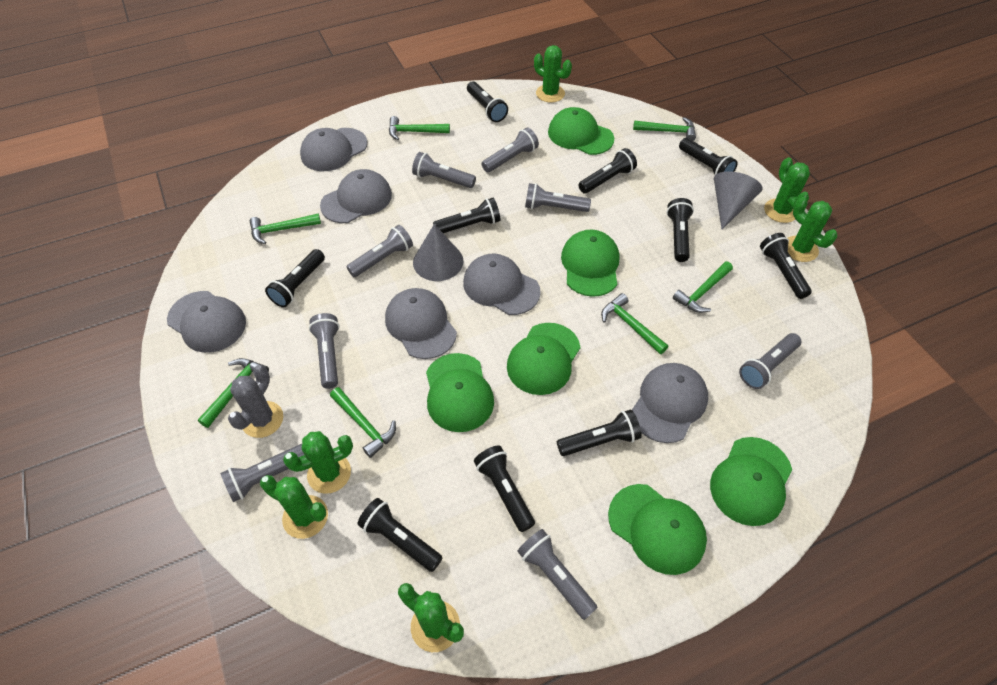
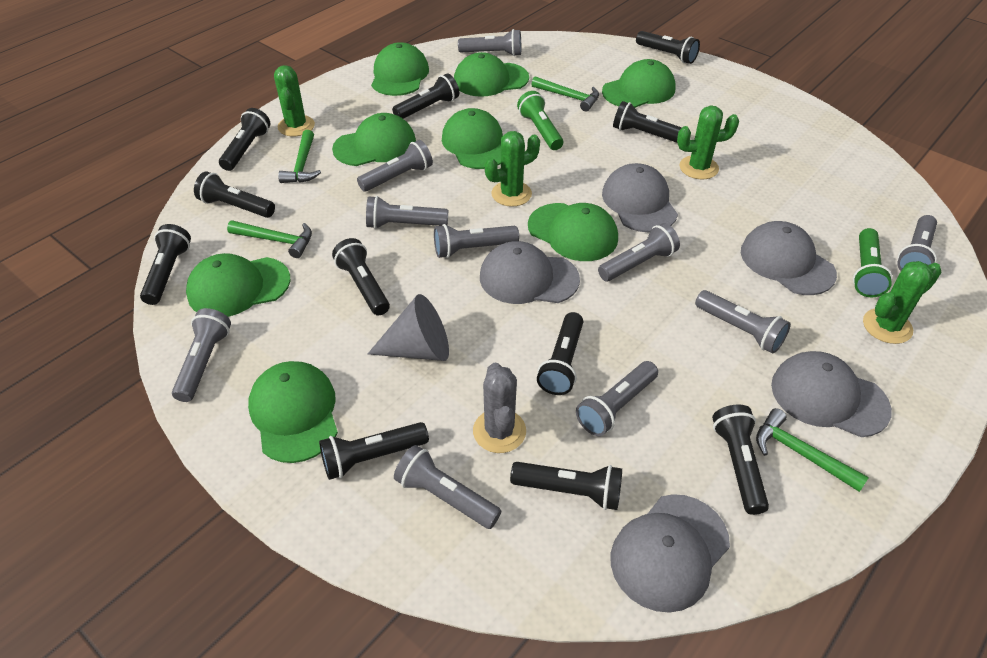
black flashlight: [265,249,325,307] [358,498,443,572] [433,198,501,233] [467,81,508,122] [474,445,535,532] [557,410,642,456] [578,148,637,194] [666,198,694,262] [679,138,738,175] [760,233,812,299] = 10 -> [140,224,191,305] [194,171,275,218] [219,108,270,171] [319,422,429,480] [332,238,390,315] [392,73,459,119] [510,462,622,510] [537,312,583,395] [613,101,682,143] [636,31,700,64] [712,405,769,515] = 11
green cactus: [260,475,328,539] [283,431,353,494] [398,583,464,652] [534,45,572,102] [764,157,810,223] [788,197,837,262] = 6 -> [274,65,315,137] [485,131,540,207] [677,106,739,179] [863,261,941,344] = 4
green cap: [426,353,494,432] [507,323,581,395] [548,107,614,155] [561,229,619,297] [608,484,707,575] [710,437,792,526] = 6 -> [186,253,290,317] [248,361,338,463] [332,113,416,166] [371,42,429,96] [442,108,503,169] [454,52,529,97] [528,203,618,261] [602,59,676,108] = 8
green flashlight: none = 0 -> [517,91,563,150] [853,228,892,297] = 2
green hammer: [198,358,269,428] [250,213,321,244] [330,387,396,458] [389,116,450,140] [601,293,668,354] [633,117,696,141] [673,261,733,313] = 7 -> [227,220,312,258] [278,130,321,183] [531,76,599,111] [756,408,869,492] = 4
grey cap: [167,291,246,353] [300,128,367,171] [320,169,392,223] [385,288,457,359] [463,254,541,315] [632,363,708,443] = 6 -> [480,241,580,304] [602,163,678,232] [611,494,730,613] [741,221,837,295] [771,351,892,437] = 5
grey cone: [413,224,464,281] [714,171,763,229] = 2 -> [368,294,449,361] = 1
grey flashlight: [220,444,304,502] [309,313,340,389] [347,225,413,277] [412,152,476,188] [481,128,539,173] [517,529,598,620] [525,183,591,212] [739,333,801,389] = 8 -> [172,308,231,402] [357,140,433,192] [366,196,449,229] [394,445,501,529] [434,224,519,258] [458,29,521,56] [576,361,658,436] [598,223,680,281] [695,290,791,353] [897,215,937,271] = 10

